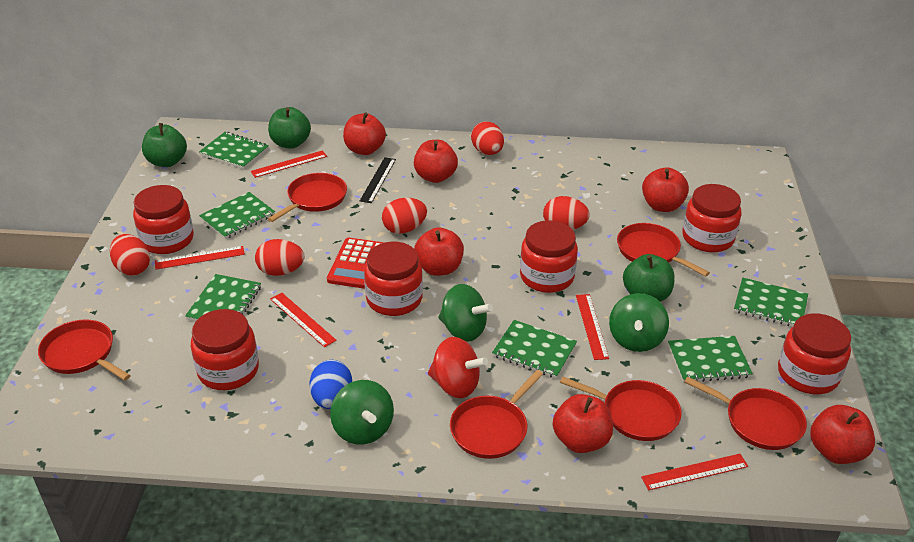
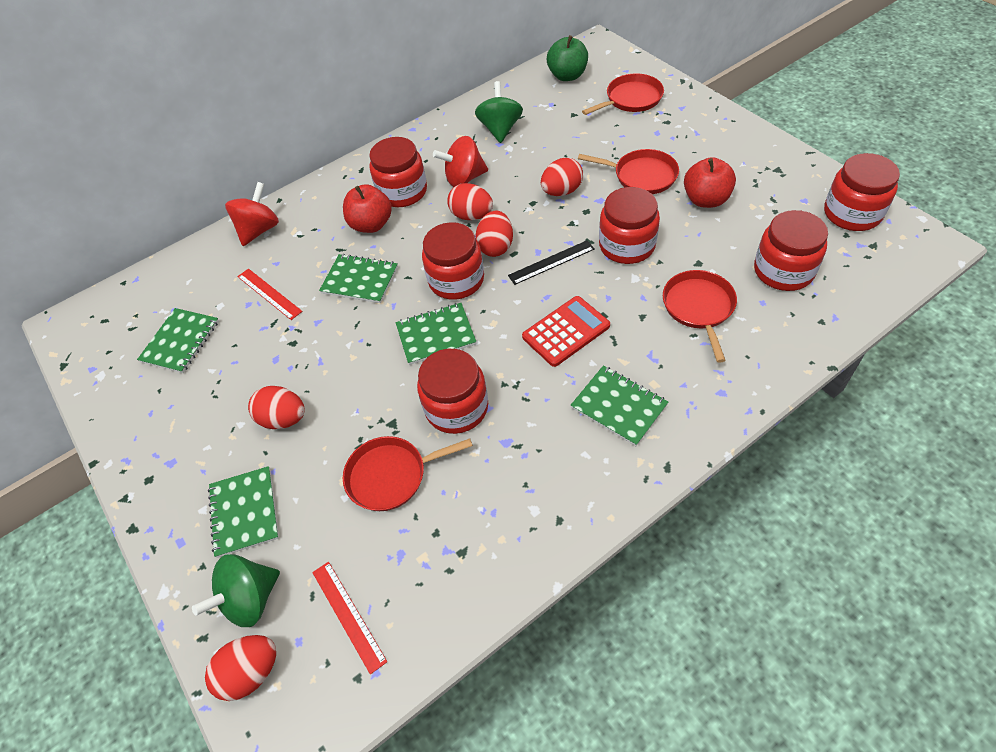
blue egg: [309,360,352,409] = 1 -> none = 0
green apple: [142,123,187,167] [268,107,311,149] [623,254,675,302] = 3 -> [547,35,588,81] = 1
green notebook: [185,274,261,321] [199,132,269,169] [199,192,275,239] [492,320,577,378] [668,336,753,382] [734,278,808,327] = 6 -> [137,308,219,373] [208,466,279,558] [319,254,398,303] [396,303,476,365] [571,366,668,446] = 5
green spinning top: [330,380,394,445] [438,284,493,342] [609,293,669,352] = 3 -> [192,554,280,627] [475,81,523,143] = 2
red apple: [343,112,386,155] [414,140,458,183] [414,227,464,276] [553,394,613,453] [642,167,689,212] [810,405,875,464] = 6 -> [343,184,392,233] [684,157,736,208] = 2
red pan: [38,319,131,381] [268,173,347,222] [450,370,543,459] [560,376,682,441] [617,223,710,277] [684,376,807,450] = 6 -> [343,436,473,511] [578,149,679,194] [582,73,664,115] [663,270,737,363] = 4
red ruler: [155,246,245,270] [251,150,327,178] [270,293,337,347] [576,294,609,360] [641,454,748,490] = 5 -> [237,269,302,320] [312,562,388,674] = 2
red spinning top: [428,337,488,398] = 1 -> [225,182,279,246] [433,136,488,187] = 2

